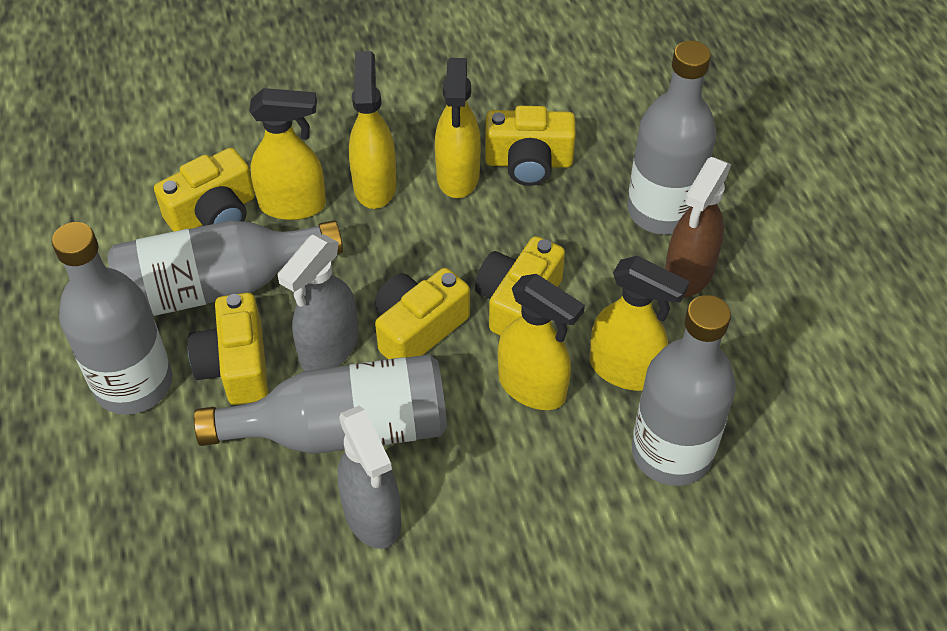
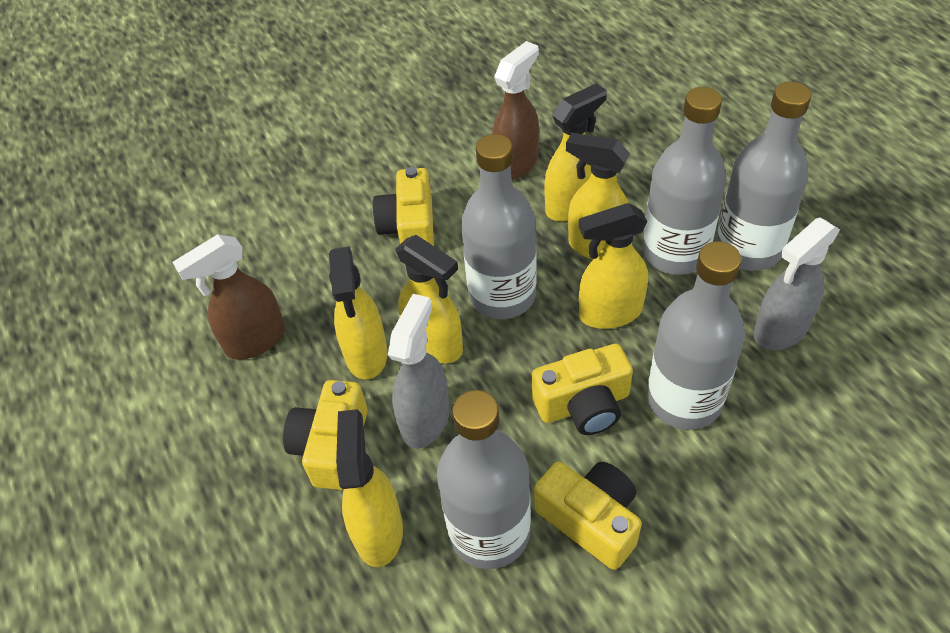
brown spray bottle: [665,157,731,297] = 1 -> [173,234,285,360] [492,41,539,180] = 2
yellow camera: [154,148,255,232] [188,293,268,405] [374,268,470,359] [475,236,565,336] [485,106,576,186] = 5 -> [283,380,368,490] [372,167,434,246] [532,344,633,435] [534,461,642,570] = 4
yellow spray bottle: [249,88,326,220] [349,51,397,209] [435,58,481,198] [498,274,585,410] [590,256,690,391] = 5 -> [329,246,388,380] [336,409,403,567] [396,235,463,364] [544,83,607,221] [566,133,630,260] [579,203,648,329] = 6

